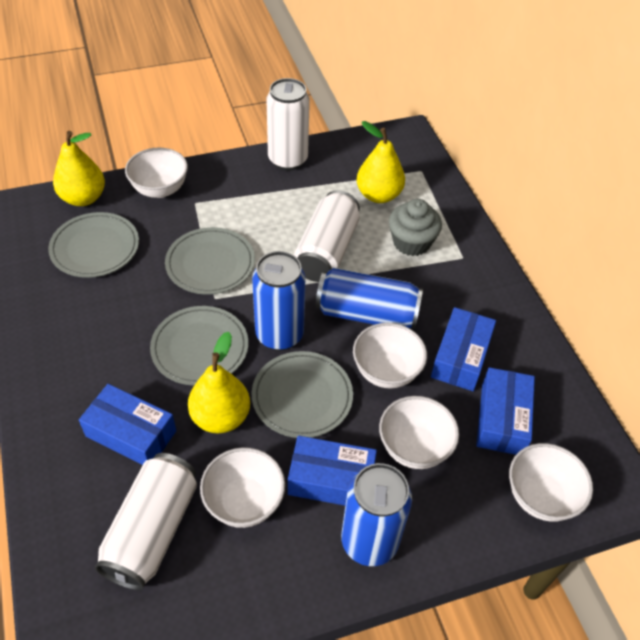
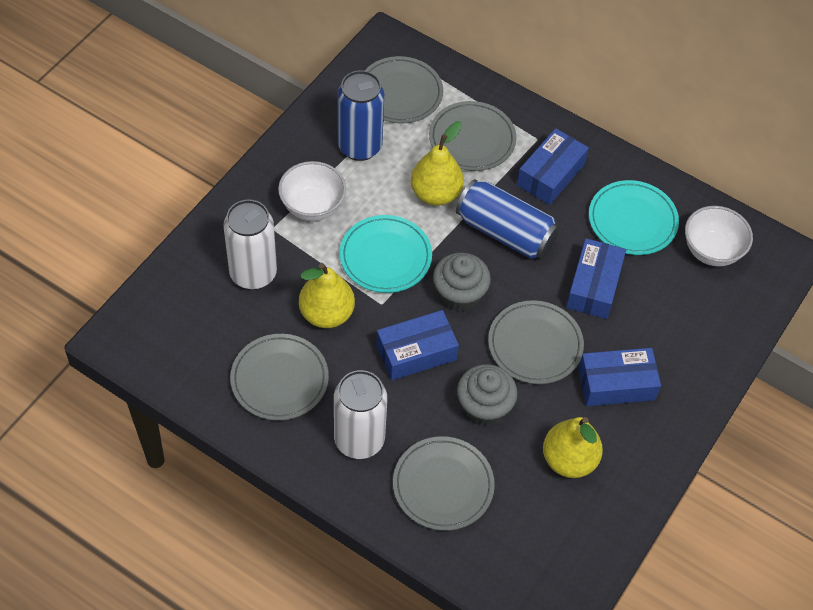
blue can: [252,251,306,351] [316,268,423,329] [341,463,412,566] = 3 -> [337,70,384,161] [456,179,560,259] = 2
grey cupcake: [389,199,442,256] = 1 -> [433,253,491,311] [457,364,518,425] = 2
grey plate: [48,212,139,278] [150,306,248,386] [165,227,255,295] [252,351,353,438] = 4 -> [230,334,329,421] [365,56,443,123] [393,436,495,531] [429,101,517,171] [488,300,584,384] = 5
turquoise plate: none = 0 -> [340,215,432,293] [589,180,679,255] = 2
white bowl: [125,147,188,198] [200,447,285,528] [353,323,427,389] [379,396,459,469] [509,443,593,522] = 5 -> [278,161,346,221] [685,206,753,267] = 2
white can: [95,453,197,590] [267,78,310,171] [294,190,360,282] = 3 -> [223,200,277,290] [334,370,387,459] = 2

